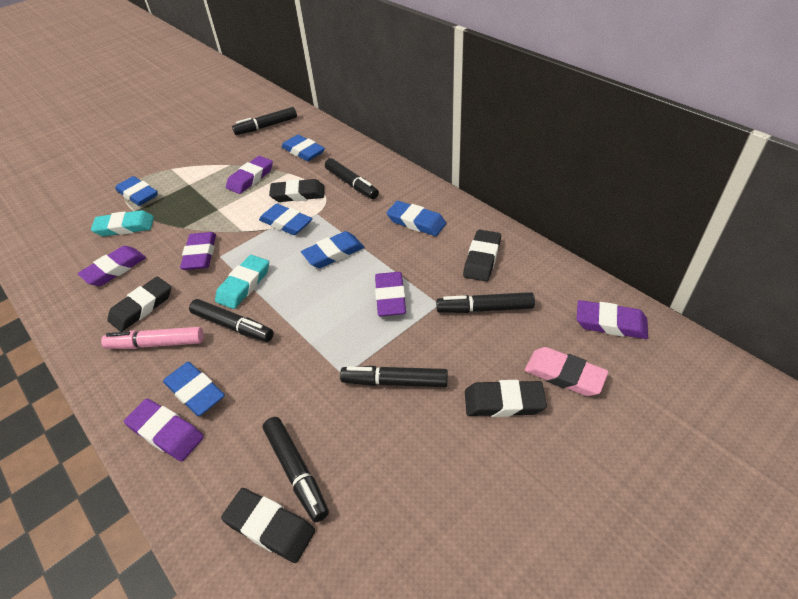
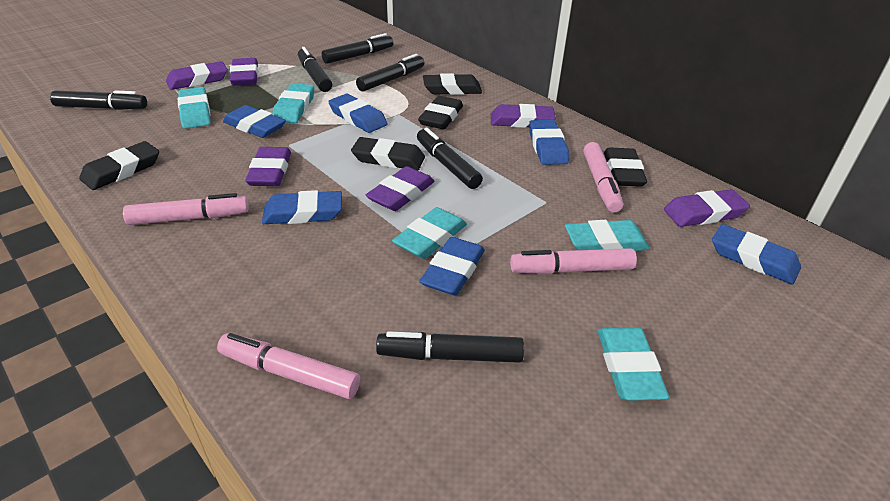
pink eraser: [525,347,609,396] = 1 -> none = 0
pink marker: [101,327,204,349] = 1 -> [123,193,249,225] [217,333,360,399] [510,248,637,274] [583,142,623,213] = 4
turquoise eraser: [91,210,154,236] [215,255,269,309] = 2 -> [178,87,211,129] [272,83,314,123] [392,207,467,259] [565,220,650,251] [598,327,669,401] = 5

